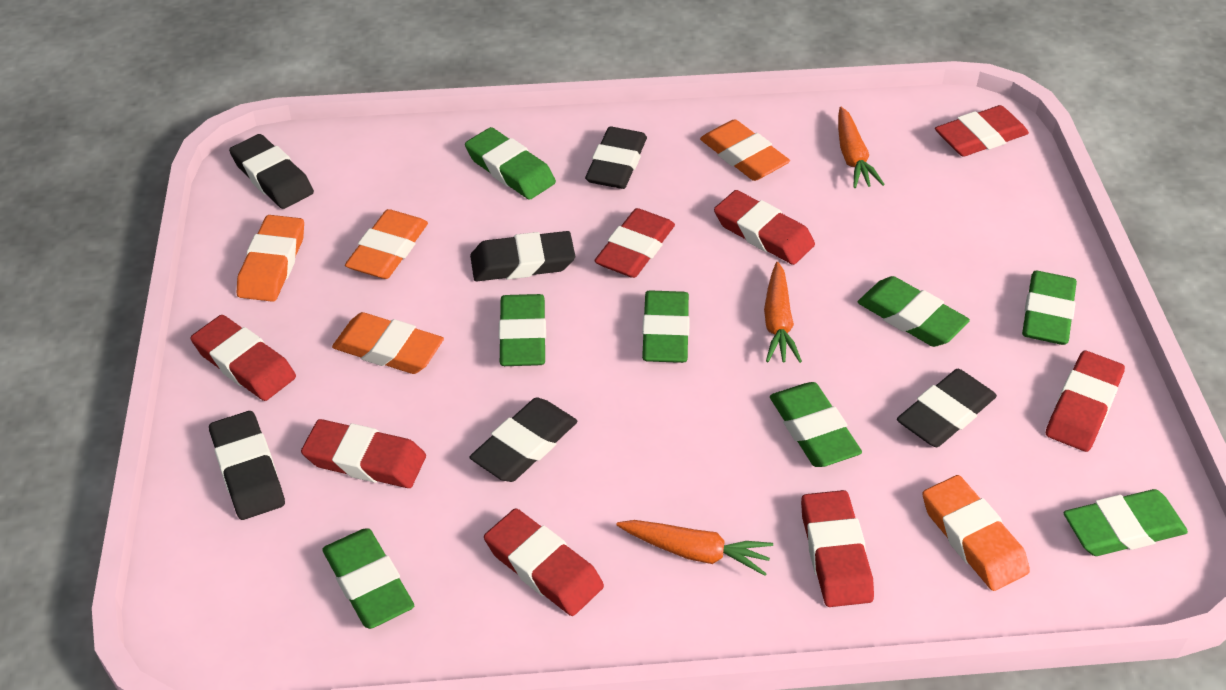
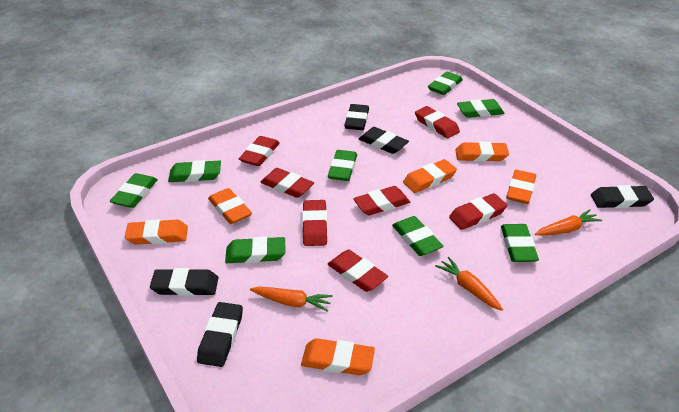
black eraser: [209,411,285,520] [229,134,314,209] [470,231,575,281] [470,398,577,482] [585,127,647,189] [897,369,997,447] = 6 -> [150,268,218,296] [197,302,243,367] [344,104,369,130] [359,127,409,154] [591,185,654,208] = 5
orange eraser: [236,215,304,302] [332,312,444,374] [345,209,428,279] [700,119,790,181] [923,475,1030,591] = 5 -> [125,219,188,245] [208,188,252,224] [301,338,375,375] [403,159,457,193] [455,142,509,162] [507,170,536,204] = 6
red eraser: [191,315,296,401] [301,419,426,488] [484,508,604,616] [594,208,675,278] [714,190,815,265] [801,490,874,607] [935,105,1029,157] [1046,351,1125,452] = 8 -> [239,136,280,166] [260,168,314,198] [302,200,327,246] [328,250,388,292] [353,186,410,216] [415,106,460,138] [449,193,507,230] = 7

